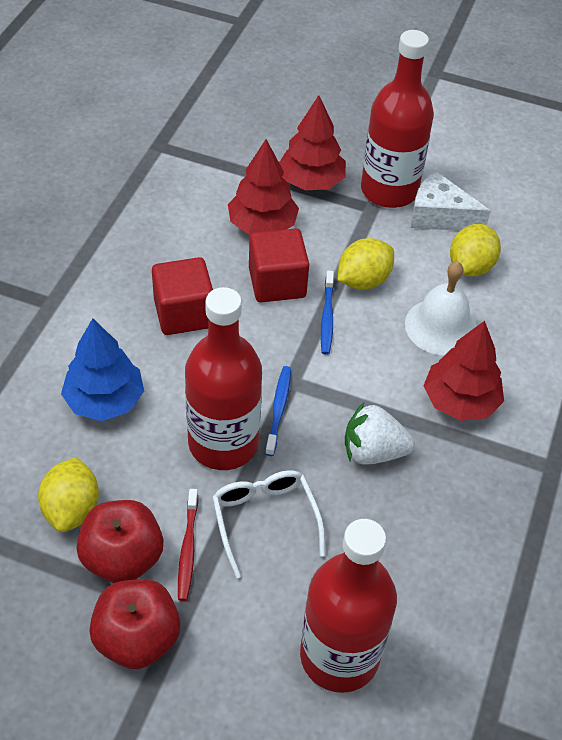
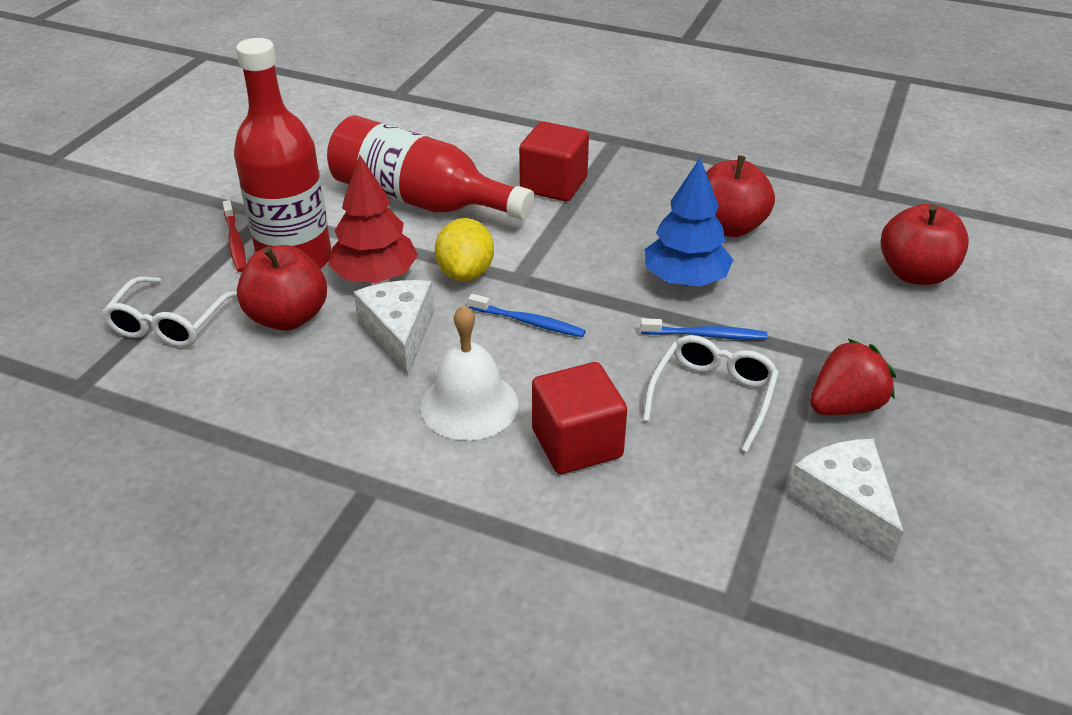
red apple: [77,500,163,583] [89,579,181,669] = 2 -> [237,245,327,331] [706,155,775,237] [881,204,969,285] = 3
red bottle: [185,287,262,470] [300,519,397,693] [361,30,434,208] = 3 -> [234,38,332,269] [327,116,535,220] = 2
red strawberry: none = 0 -> [810,338,896,415] = 1
red tree: [228,139,299,235] [279,95,346,191] [424,321,504,421] = 3 -> [328,155,418,283] = 1
white cheese: [411,170,491,231] = 1 -> [354,280,434,376] [787,439,904,563] = 2
white glasses: [212,470,325,578] = 1 -> [102,277,237,347] [643,335,779,452] = 2
white strawberry: [345,402,415,465] = 1 -> none = 0
yellow lemon: [38,457,99,532] [338,238,394,290] [450,224,501,277] = 3 -> [435,218,494,281] = 1

